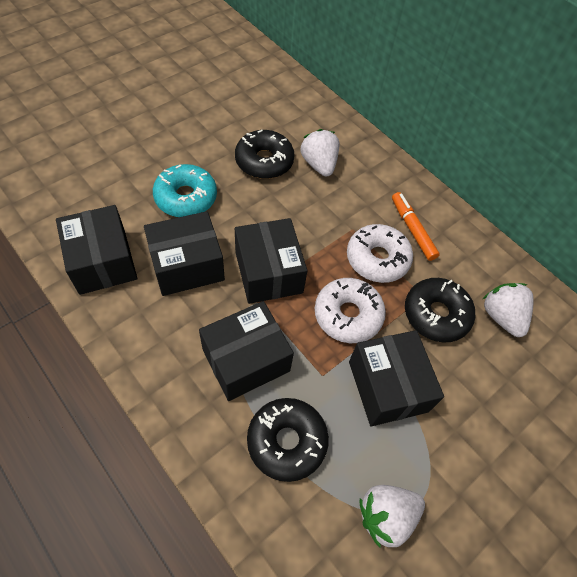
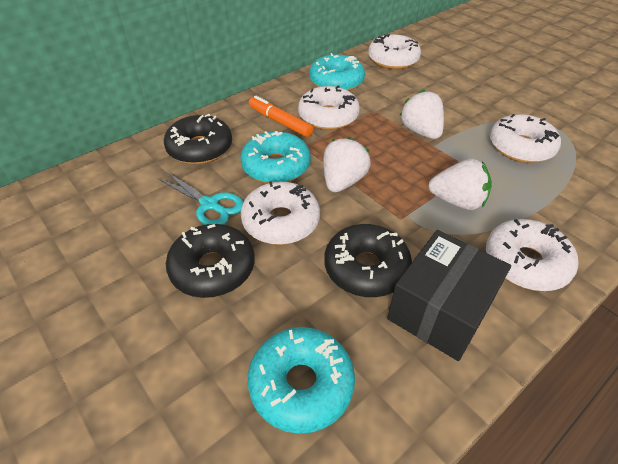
black box: [56,205,137,295] [144,211,225,296] [199,301,294,401] [235,218,307,304] [349,330,444,426] = 5 -> [387,230,511,361] = 1
turquoise donut: [153,164,217,217] = 1 -> [240,131,311,183] [248,327,355,434] [309,53,365,91] = 3
turquoise scissors: none = 0 -> [157,172,243,225] = 1
white donut: [315,278,386,343] [347,224,413,283] = 2 -> [241,181,320,245] [298,85,360,130] [368,34,421,69] [486,219,578,291] [490,114,561,163] = 5

